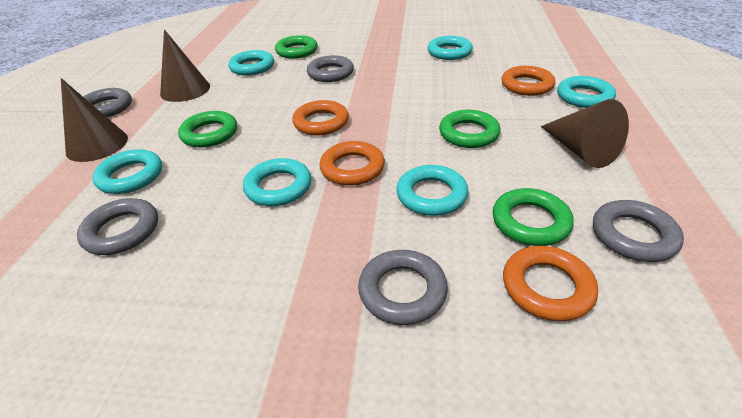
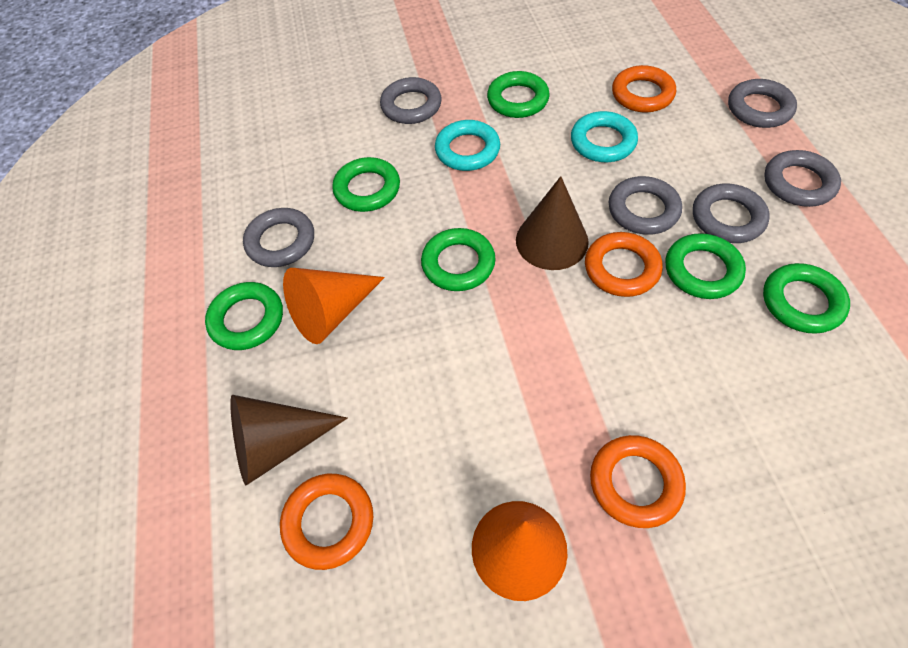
brown cone: [61,78,128,162] [160,29,210,102] [541,99,629,168] = 3 -> [230,395,348,486] [516,176,589,270] = 2
green ring: [178,111,237,148] [275,35,318,59] [439,110,501,148] [492,188,574,246] = 4 -> [205,282,283,350] [332,157,400,212] [421,228,496,291] [487,71,550,118] [665,233,746,299] [763,263,850,334] = 6
grey ring: [77,198,158,255] [83,88,132,117] [307,55,354,82] [358,250,448,325] [593,200,684,262] = 5 -> [243,208,314,267] [380,77,442,124] [609,176,682,235] [693,184,770,243] [728,79,797,128] [764,150,841,207] = 6
orange cone: none = 0 -> [283,268,385,344] [472,501,567,601] = 2
turquoise ring: [92,149,162,194] [228,50,274,76] [243,158,311,206] [396,165,469,216] [428,36,473,60] [557,76,616,108] = 6 -> [435,120,500,171] [571,111,638,162] = 2

